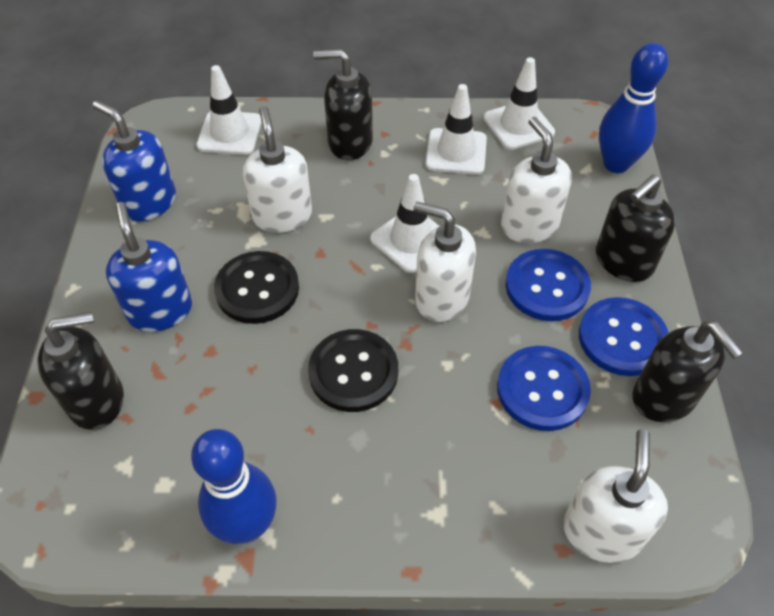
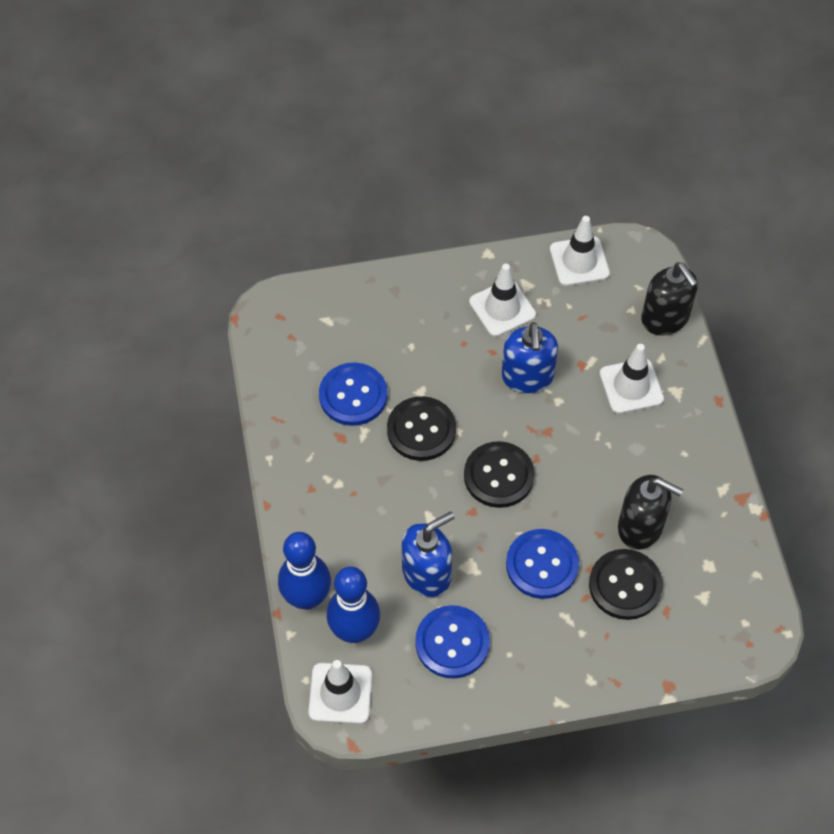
black button: [214,251,299,324] [308,329,398,412] = 2 -> [387,396,456,461] [464,441,535,508] [589,549,663,620] = 3
black soap dispenser: [37,312,124,430] [313,49,373,160] [596,175,675,282] [632,321,744,422] = 4 -> [618,475,683,550] [641,262,698,336] = 2
white soap dispenser: [243,106,312,233] [414,202,476,322] [501,117,572,243] [563,429,668,563] = 4 -> none = 0

